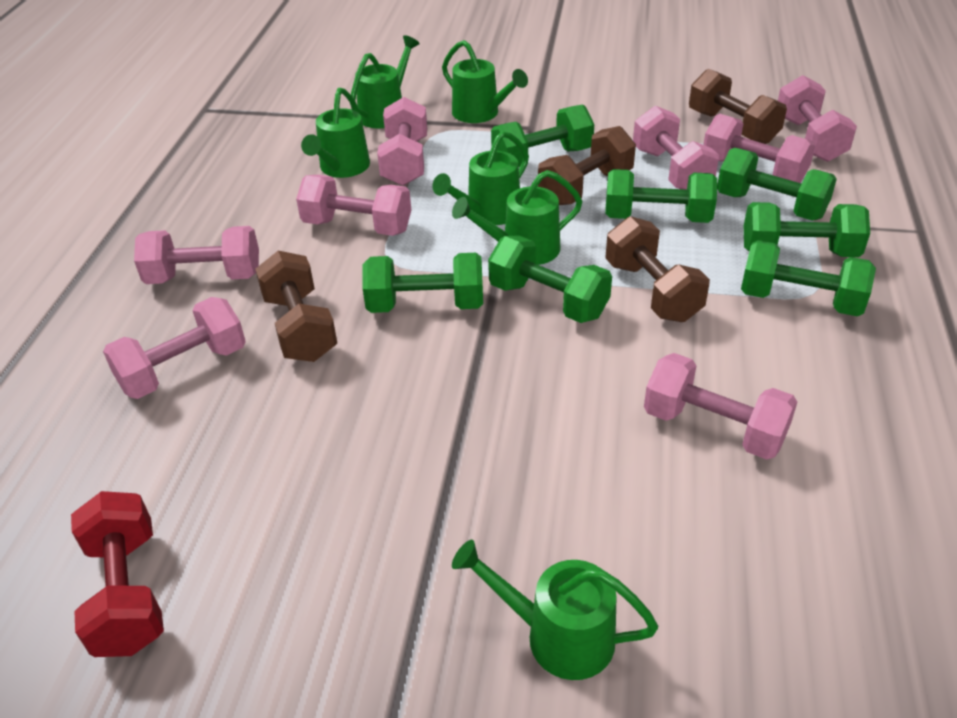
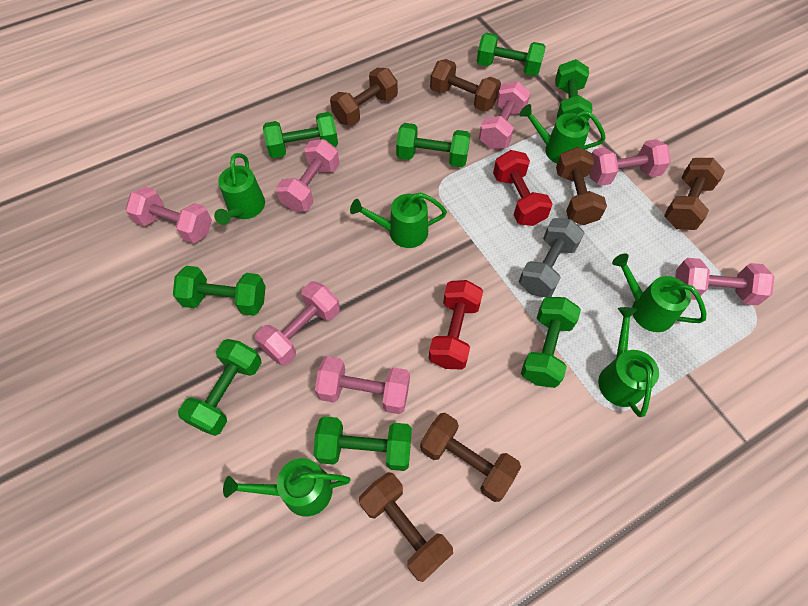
brown dumbbell: [255,251,337,362] [538,126,636,205] [605,216,710,322] [689,69,787,144] = 4 -> [330,68,398,126] [359,472,453,582] [420,413,521,502] [430,59,501,112] [556,147,607,225] [664,158,725,230] = 6
green dumbbell: [363,253,483,313] [488,235,612,323] [491,104,594,167] [605,169,717,223] [717,148,837,221] [741,240,876,317] [744,202,870,257] = 7 -> [173,266,266,316] [178,339,262,436] [263,112,338,158] [313,416,412,471] [396,123,471,167] [476,33,546,76] [521,297,581,388] [555,59,592,121] = 8
grey dumbbell: none = 0 -> [519,218,584,297] = 1
pink dumbbell: [103,297,246,399] [134,226,259,284] [296,175,411,236] [377,97,427,186] [633,106,719,190] [644,353,797,460] [703,114,815,183] [778,75,857,162] = 8 -> [125,186,212,244] [255,281,340,366] [276,139,340,211] [315,356,410,414] [479,81,531,149] [589,139,671,186] [675,258,775,305] = 7
red dumbbell: [71,491,164,657] = 1 -> [429,280,483,370] [493,150,553,226] = 2

